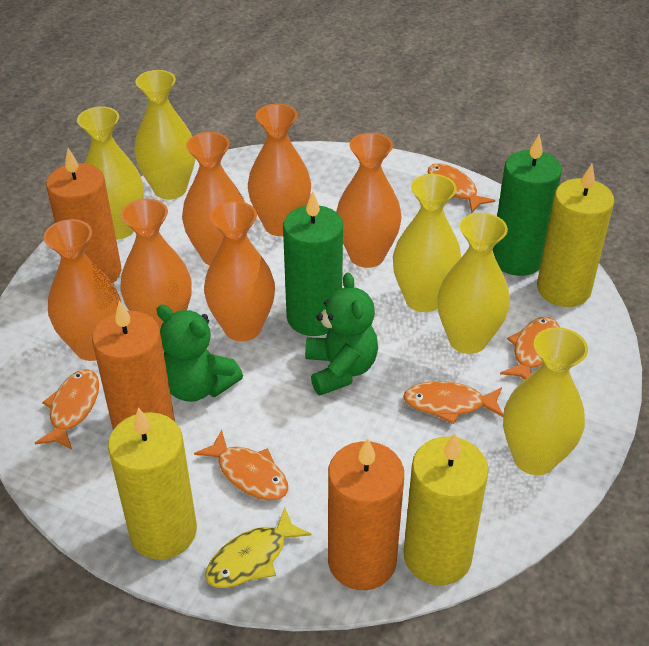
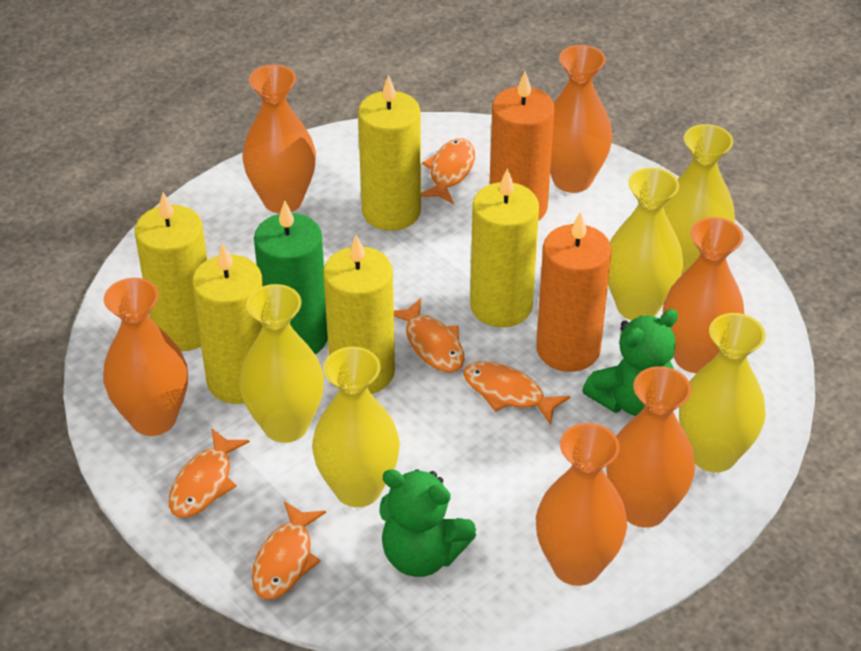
green candle: [283,191,343,336] [492,134,562,276] = 2 -> [254,200,328,354] = 1
orange candle: [46,148,121,283] [92,301,175,430] [328,438,404,590] = 3 -> [490,71,554,221] [536,211,612,372] = 2
yellow candle: [108,407,197,560] [404,433,488,585] [537,164,614,307] = 3 -> [135,192,207,351] [192,243,263,404] [323,235,395,394] [358,75,421,231] [470,168,539,327] = 5
yellow fish: [205,508,311,588] = 1 -> none = 0

